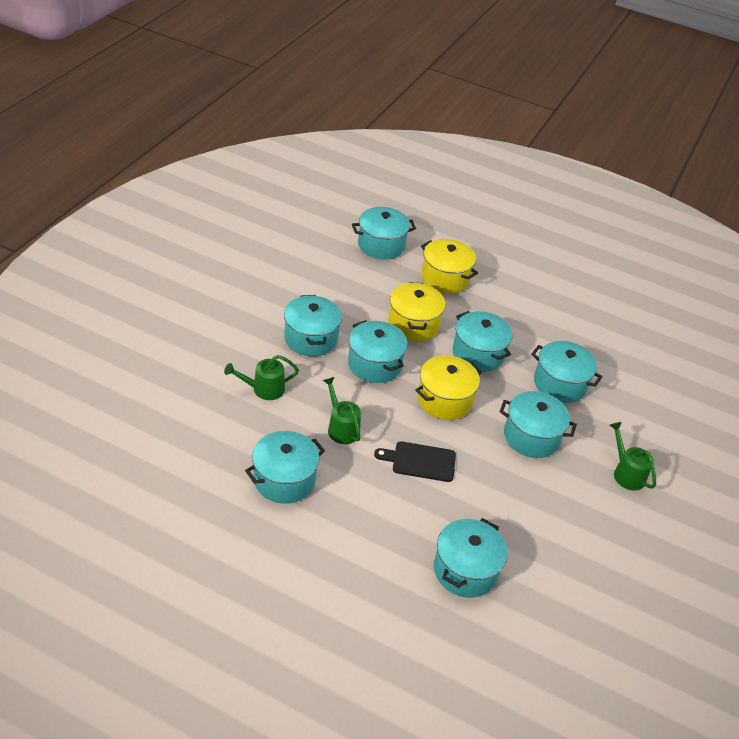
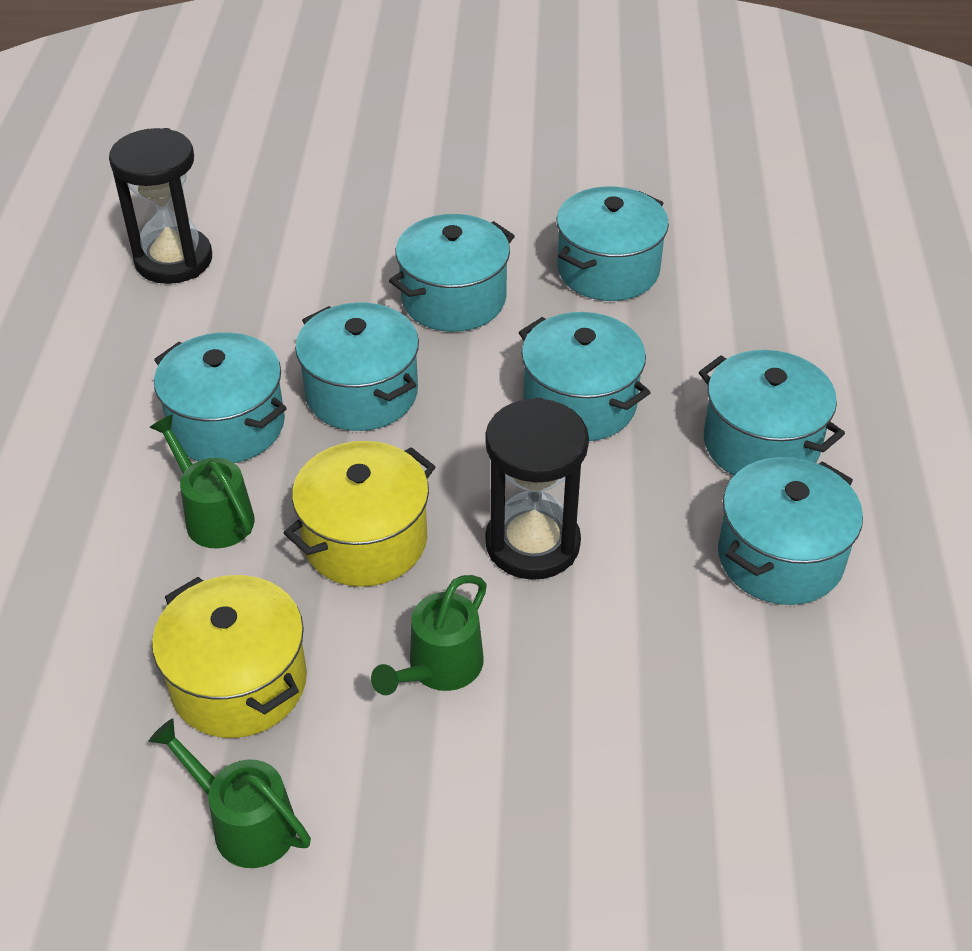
black cutting board: [374,441,456,482] = 1 -> none = 0
black hourglass: none = 0 -> [109,128,212,284] [485,398,589,580] = 2
turquoise pot: [245,431,325,504] [284,295,342,356] [348,320,408,383] [352,207,416,260] [434,518,508,598] [453,311,512,372] [499,391,577,458] [531,341,602,403] = 8 -> [154,332,287,463] [295,303,419,431] [389,214,515,332] [519,312,651,441] [557,186,669,301] [699,350,845,476] [718,457,863,605] = 7
yellow pot: [388,282,446,341] [415,355,482,420] [421,239,478,293] = 3 -> [152,575,307,738] [284,441,435,587] = 2

